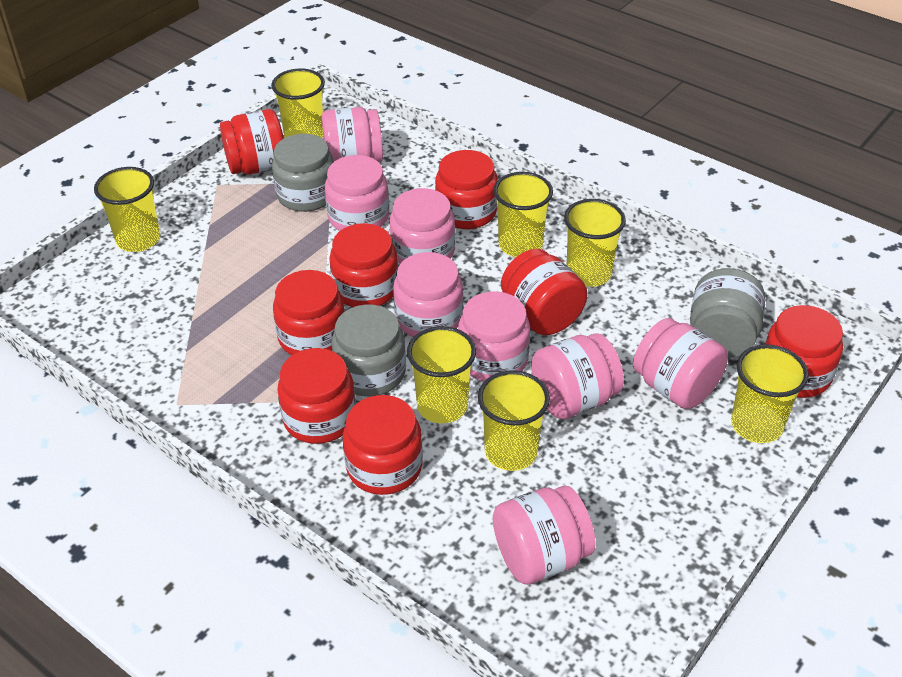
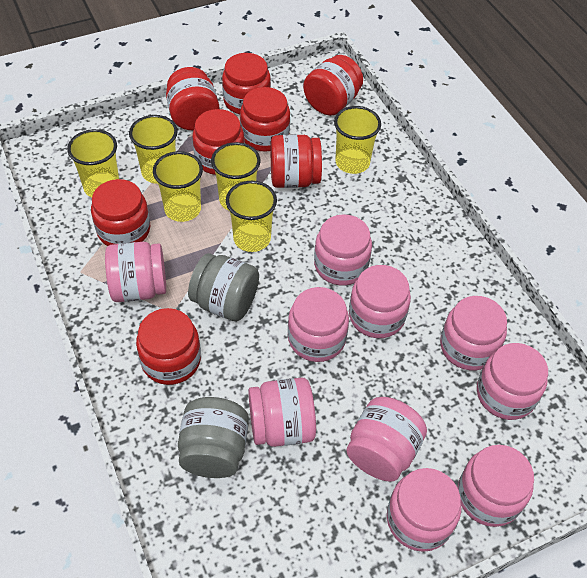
grey jar: [272,134,334,212] [332,304,406,396] [690,268,765,358] = 3 -> [178,397,249,478] [188,253,259,321] = 2
pink jar: [322,107,383,162] [325,155,389,231] [390,188,455,264] [393,252,463,337] [458,291,530,381] [493,485,596,585] [531,333,624,419] [633,318,728,409] = 8 -> [105,242,166,302] [248,377,316,447] [288,287,349,362] [314,214,372,285] [346,397,427,482] [349,265,411,338] [387,468,461,552] [440,296,507,371] [457,445,534,527] [477,343,548,420] = 10
yellow cup: [94,167,160,252] [271,69,325,138] [407,326,476,423] [478,370,550,471] [493,172,553,257] [564,199,626,287] [731,344,809,443] = 7 -> [67,129,119,198] [129,115,178,184] [153,151,203,222] [211,142,261,210] [226,181,277,252] [334,106,381,174] = 6

